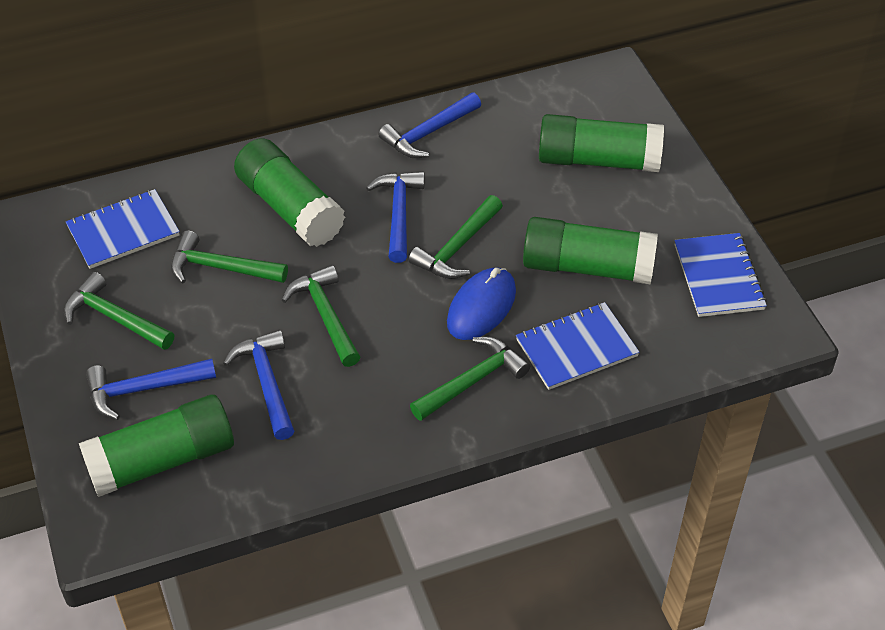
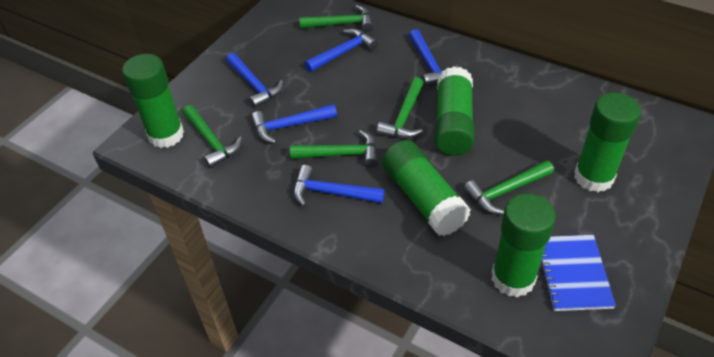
blue hammer: [86,359,216,420] [223,330,294,440] [366,171,424,263] [378,93,481,158] = 4 -> [226,53,284,108] [251,104,337,144] [293,165,385,206] [304,28,378,72] [409,29,459,86] = 5
blue mouse: [447,268,516,340] = 1 -> none = 0
blue notebook: [66,189,180,269] [516,302,640,390] [674,233,767,317] = 3 -> [541,235,616,311] = 1
green glue stick: [79,394,234,497] [234,138,345,247] [523,217,658,284] [539,114,664,172] = 4 -> [122,54,184,148] [382,140,471,236] [435,66,474,156] [492,194,556,298] [574,93,641,193] = 5

